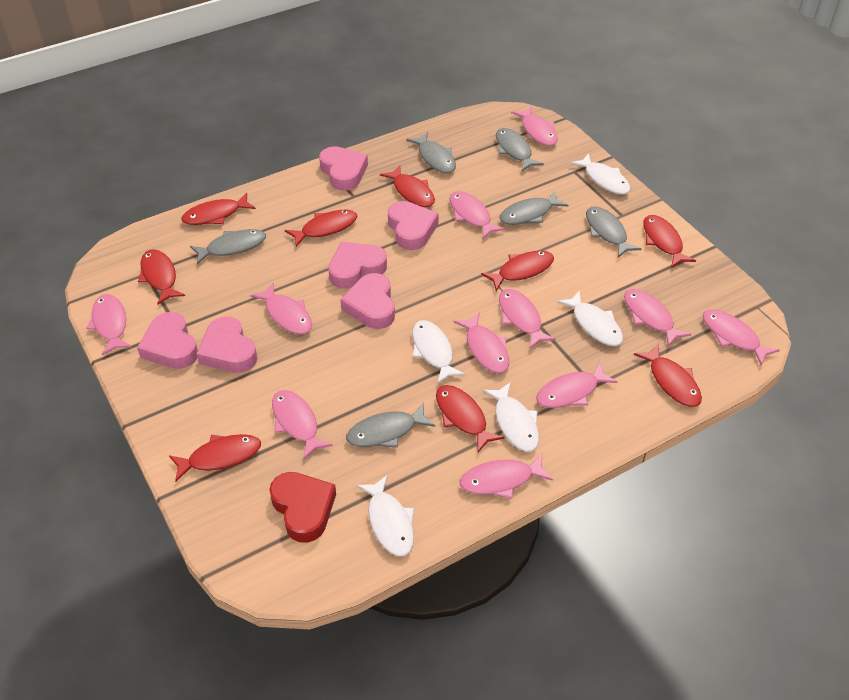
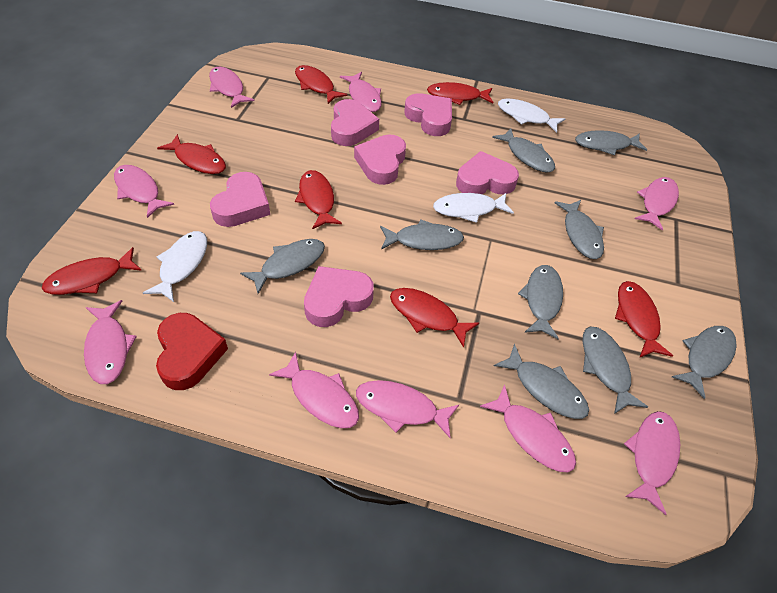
grey fish: [190,229,266,264] [346,403,435,448] [407,132,456,173] [496,128,544,171] [499,191,569,225] [586,206,641,258] = 6 -> [240,239,325,294] [380,220,464,250] [492,128,555,173] [494,344,589,419] [518,265,563,339] [554,200,604,259] [575,130,647,155] [582,326,648,414] [672,326,737,399] = 9
pink fish: [86,294,132,355] [250,282,312,334] [272,390,333,459] [450,191,505,239] [453,312,509,373] [460,454,553,499] [499,289,556,349] [511,106,558,146] [536,362,618,408] [624,289,691,347] [703,309,780,366] = 11 -> [84,300,137,384] [114,165,174,218] [209,67,254,108] [269,352,359,428] [340,72,382,112] [356,380,460,438] [480,385,576,472] [624,411,680,515] [635,177,679,231] = 9
red fish: [138,249,185,305] [169,434,261,482] [181,193,256,225] [285,210,357,247] [380,165,435,207] [436,385,504,453] [481,251,554,291] [634,343,702,407] [644,215,696,268] = 9 -> [42,247,142,295] [157,134,226,174] [295,65,348,104] [295,170,342,229] [390,288,479,348] [427,82,493,105] [615,281,673,358] = 7
white fish: [356,475,414,556] [412,320,466,384] [482,382,539,452] [557,290,623,346] [570,153,630,195] = 5 -> [143,231,207,302] [433,193,514,223] [498,98,565,133] = 3

